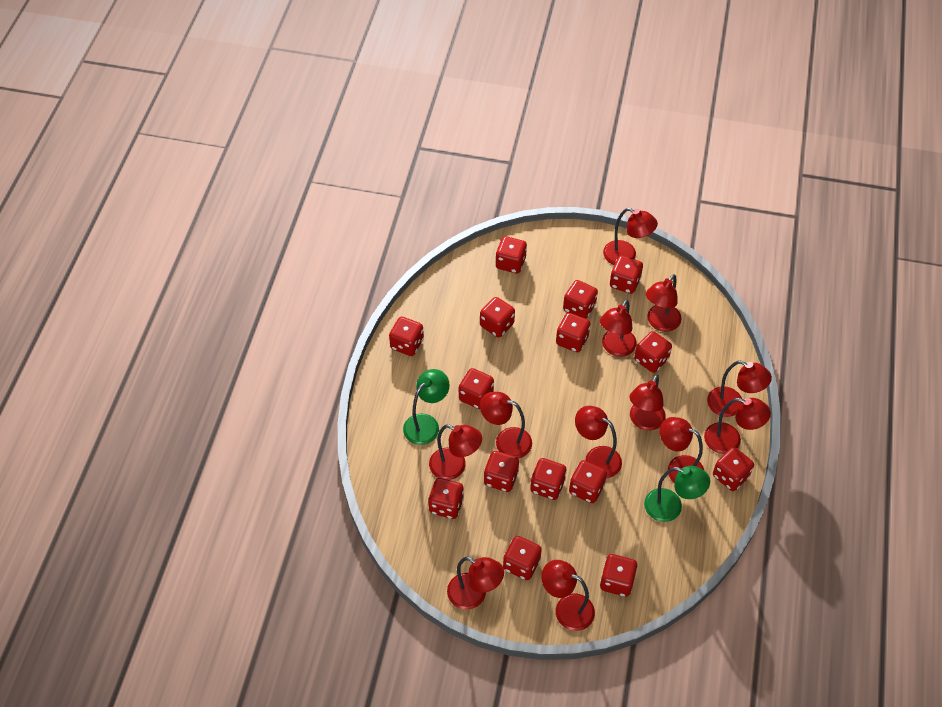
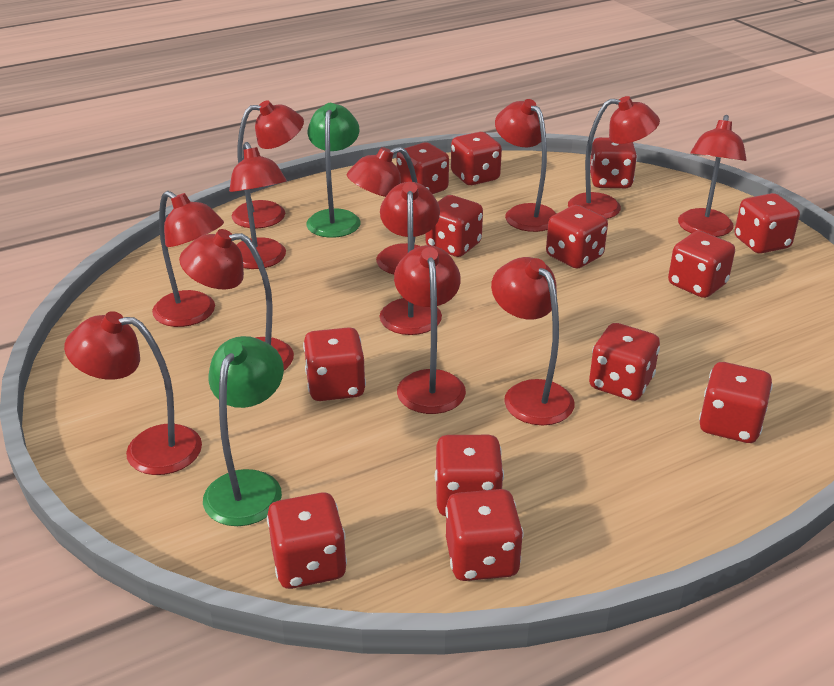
red dice: [389,317,424,356] [428,478,464,519] [459,368,494,409] [480,297,515,338] [484,451,519,492] [495,236,527,273] [503,536,542,580] [530,458,567,500] [556,313,590,352] [563,280,598,319] [569,460,607,503] [600,554,638,597] [610,255,643,294] [634,331,672,373] [713,447,754,491] = 15 -> [267,493,347,589] [303,327,366,401] [397,142,449,194] [425,195,483,257] [435,435,504,516] [445,489,524,581] [451,132,502,185] [546,205,608,269] [589,323,660,401] [590,137,637,188] [668,231,735,298] [699,362,773,443] [734,193,800,254] = 13

